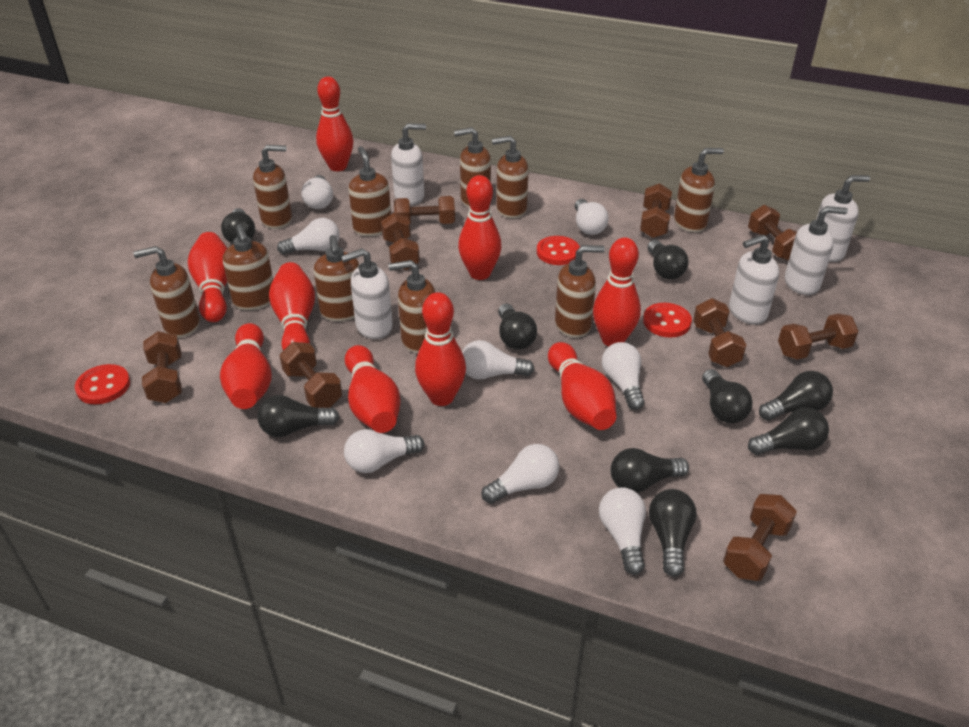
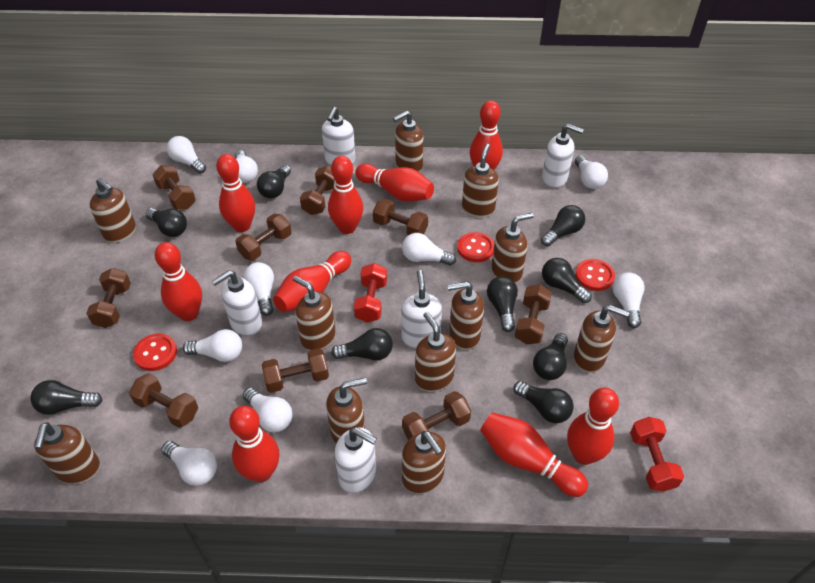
brown soap dispenser: [133,246,200,338] [223,224,273,310] [253,145,292,229] [314,235,359,321] [348,146,391,236] [388,260,436,353] [454,127,491,208] [492,136,529,218] [555,245,605,338] [674,148,724,232] = 10 -> [34,422,100,484] [90,178,136,243] [293,276,336,351] [326,378,367,444] [393,111,424,172] [402,431,446,494] [415,312,456,392] [447,281,484,350] [462,144,499,217] [491,213,534,283] [574,305,629,373] = 11
red dumbbell: none = 0 -> [354,263,387,323] [630,417,684,492] = 2
white light bulb: [277,218,340,255] [302,175,333,209] [344,429,424,473] [462,340,535,379] [482,444,559,504] [575,199,608,235] [599,487,646,575] [602,342,644,410] = 8 -> [161,441,217,486] [167,136,206,174] [183,329,242,362] [235,150,258,183] [243,262,274,316] [243,387,292,432] [402,233,456,266] [575,155,608,189] [613,272,645,328] = 9

